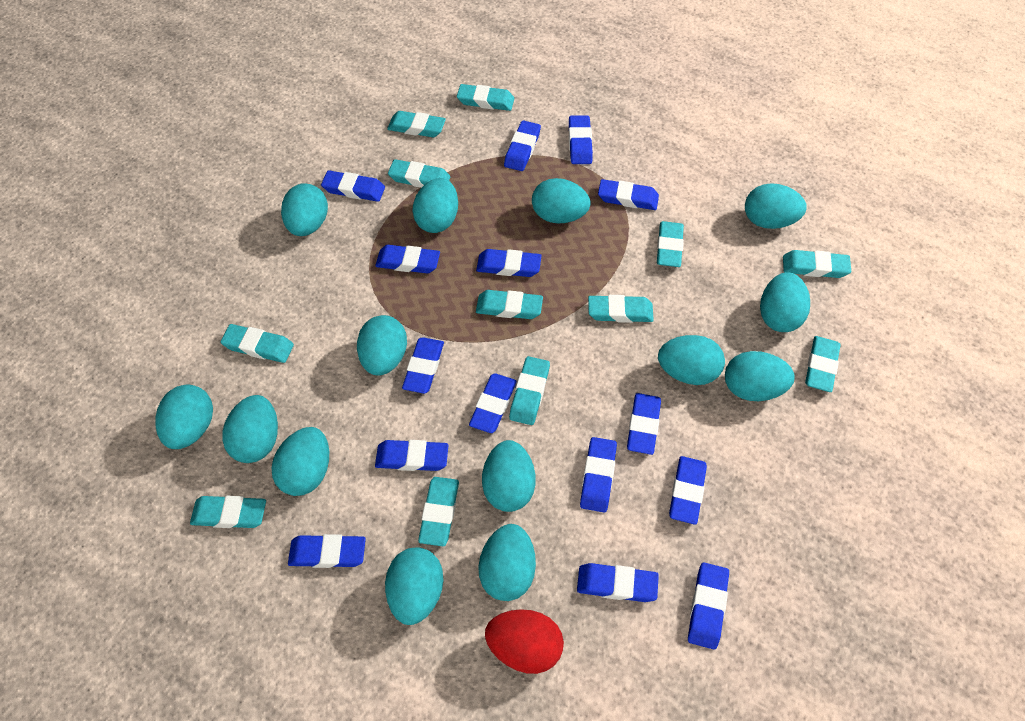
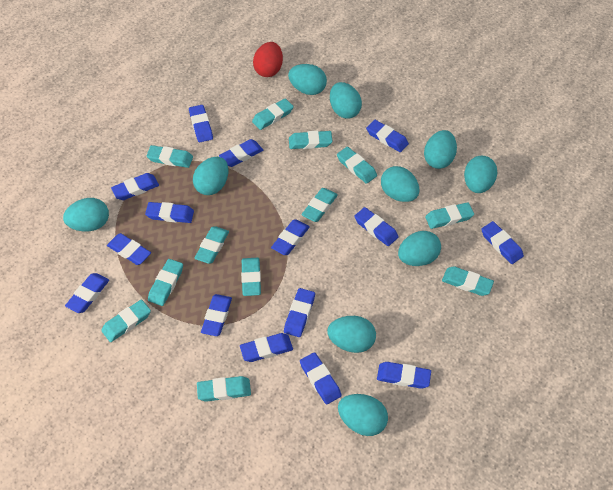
turquoise egg: [156,385,213,449] [222,395,278,463] [272,427,329,496] [281,183,328,236] [357,315,407,376] [385,547,444,625] [412,178,458,233] [478,524,536,601] [482,440,536,512] [532,178,590,224] [658,335,725,385] [725,351,795,401] [745,183,807,229] [760,272,810,332] = 14 -> [63,198,109,232] [193,157,228,195] [288,64,327,95] [327,316,376,353] [330,82,362,119] [338,394,388,436] [381,166,420,202] [398,231,441,266] [424,130,457,169] [464,156,497,193] = 10

